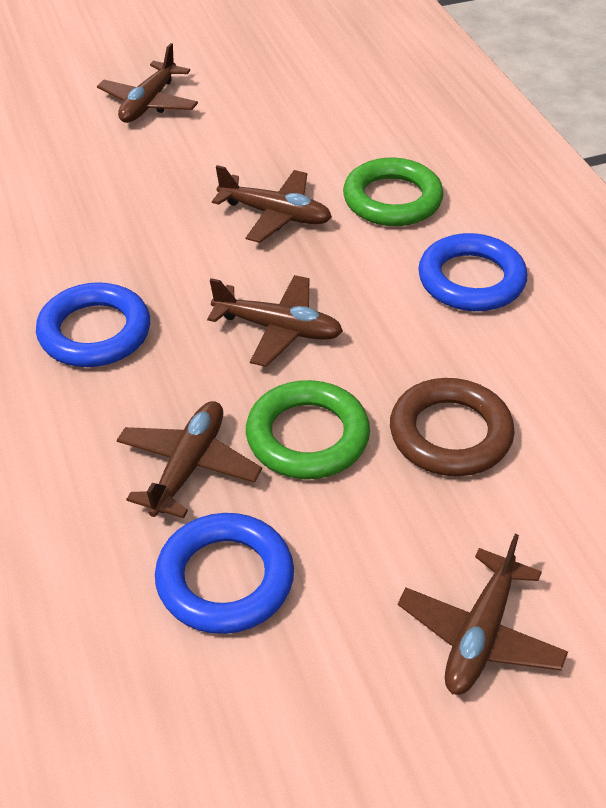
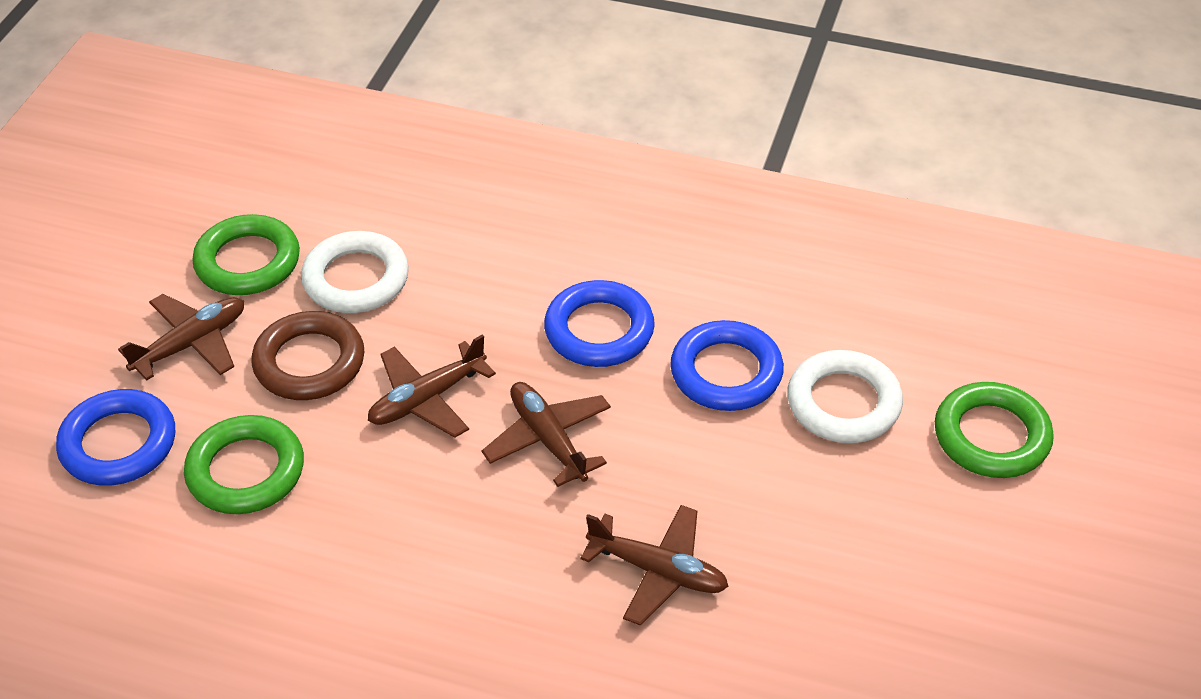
brown plane: [97,43,198,123] [117,401,262,519] [207,275,343,367] [212,165,332,243] [398,534,568,695] = 5 -> [118,294,244,381] [368,335,496,438] [482,382,611,487] [580,505,729,626] = 4
green ring: [246,380,370,479] [343,158,444,226] = 2 -> [184,415,304,514] [192,214,300,295] [935,382,1054,478] = 3
white ring: none = 0 -> [301,231,409,313] [787,350,903,443] = 2

